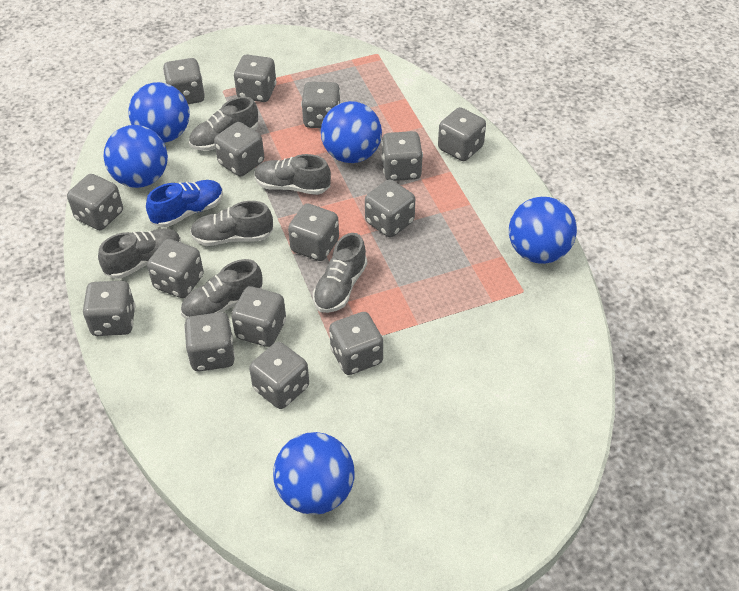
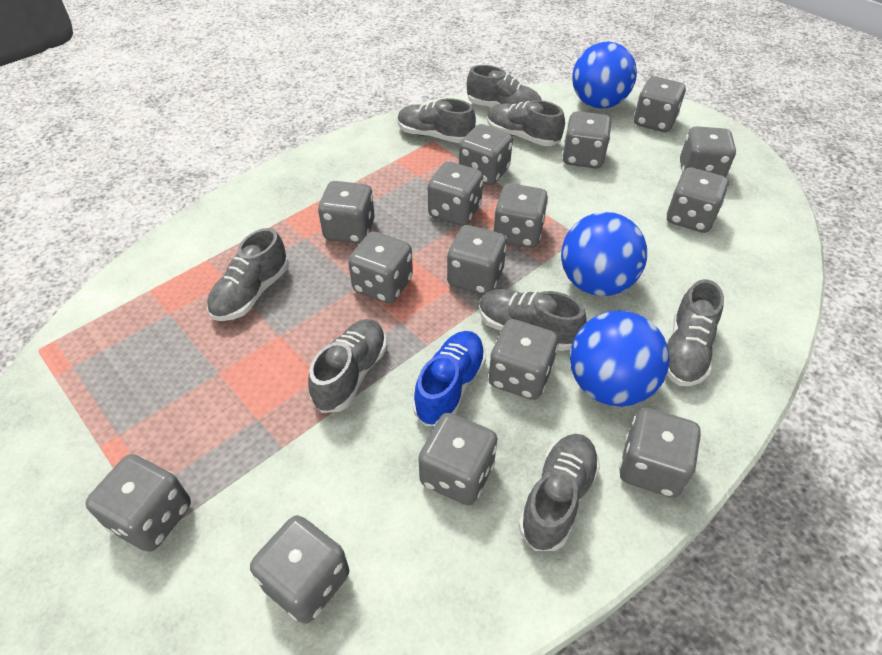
blue ball: [103,125,168,188] [128,82,190,143] [273,432,355,515] [321,101,382,163] [509,197,577,264] = 5 -> [561,212,647,296] [570,310,670,406] [572,41,637,109] = 3
grey shoe: [98,228,181,279] [181,259,263,319] [189,97,258,151] [190,201,273,246] [254,154,331,195] [313,233,367,313] = 6 -> [207,228,289,321] [308,319,387,413] [398,98,476,143] [467,65,542,107] [479,289,587,351] [487,100,565,146] [519,434,600,551] [667,279,724,386] = 8

